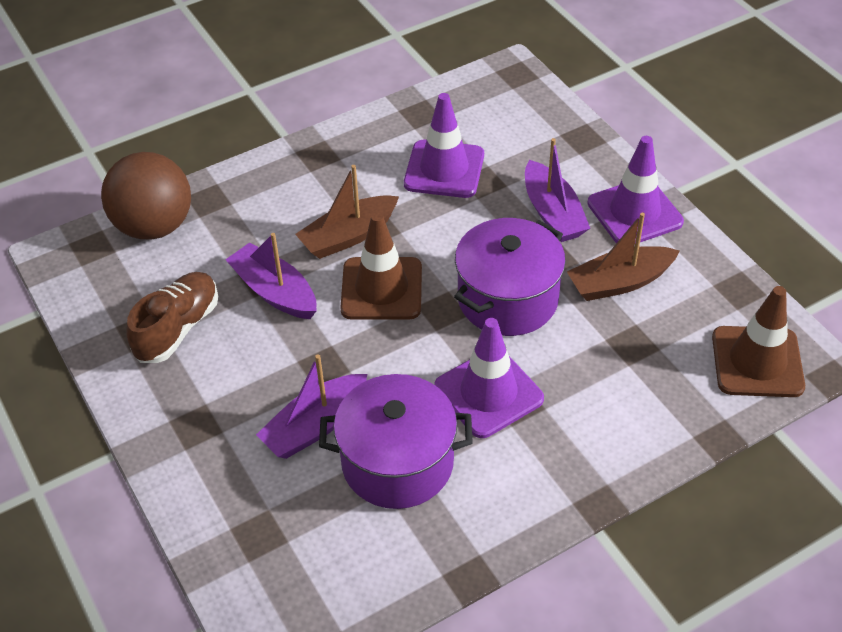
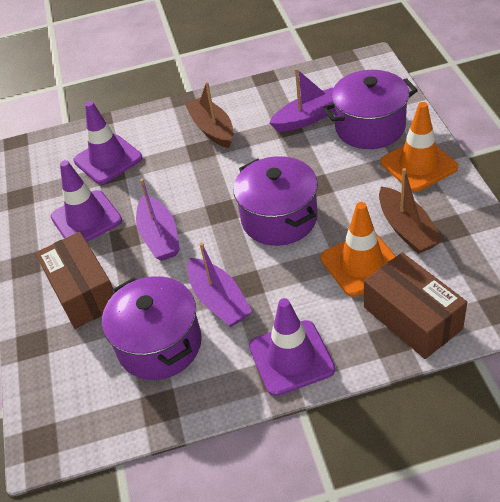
brown ball: [101,152,191,239] = 1 -> none = 0
brown box: none = 0 -> [35,232,114,329] [364,252,467,359] = 2
brown shoe: [126,272,218,363] = 1 -> none = 0
brown traffic cone: [340,213,422,320] [712,286,805,397] = 2 -> none = 0
orange traffic cone: none = 0 -> [321,202,396,297] [381,102,458,192] = 2
purple pot: [319,374,473,509] [454,218,566,336] = 2 -> [102,276,202,380] [233,156,318,246] [323,70,418,149] = 3

